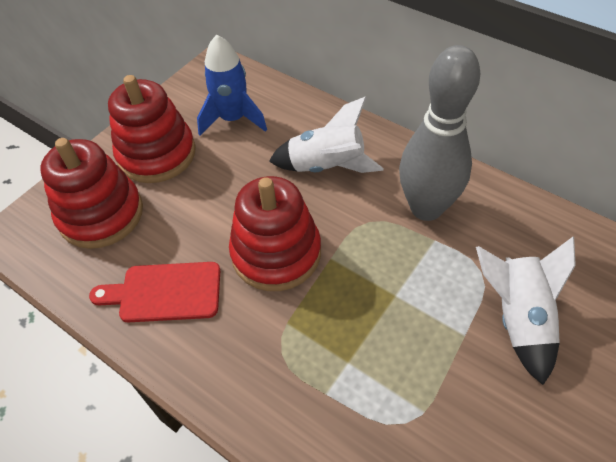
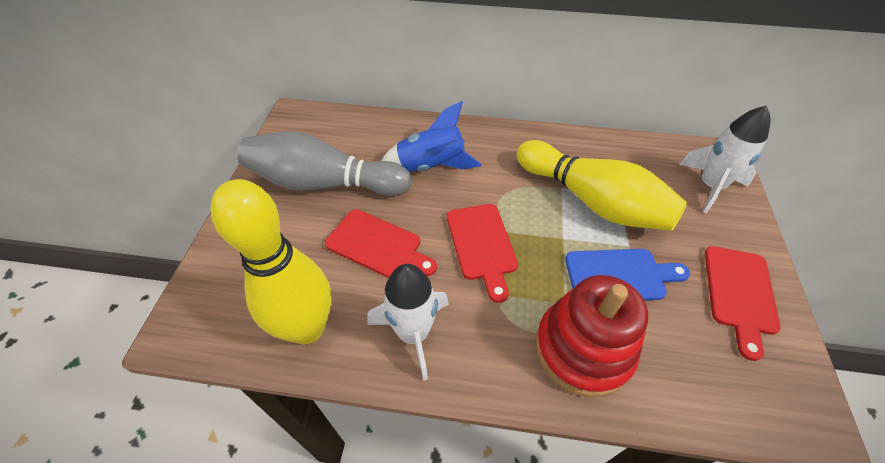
blue cutting board: none = 0 -> [565,249,690,300] = 1
red cutting board: [89,262,220,322] = 1 -> [325,209,437,278] [447,204,518,303] [705,246,781,361] = 3
red stacking toy: [40,138,143,249] [108,75,196,183] [229,176,321,291] = 3 -> [535,275,648,397] = 1
yellow bowling pin: none = 0 -> [210,179,331,344] [516,140,687,231] = 2

